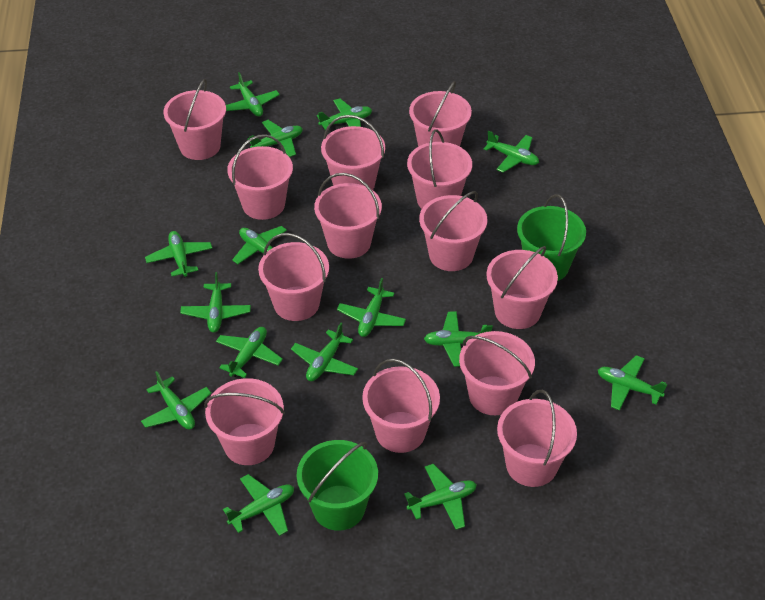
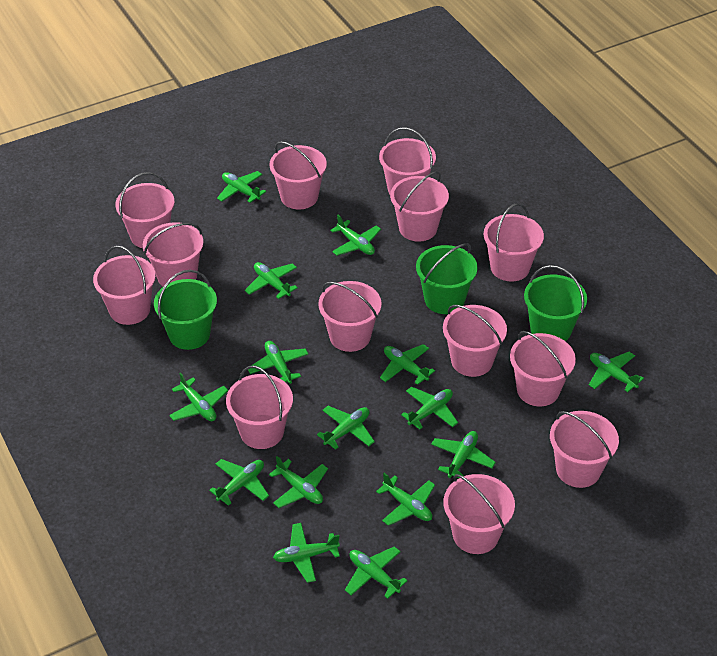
green bucket: [297,440,378,531] [517,194,586,281] = 2 -> [154,270,217,350] [416,243,478,314] [524,265,587,341] = 3

